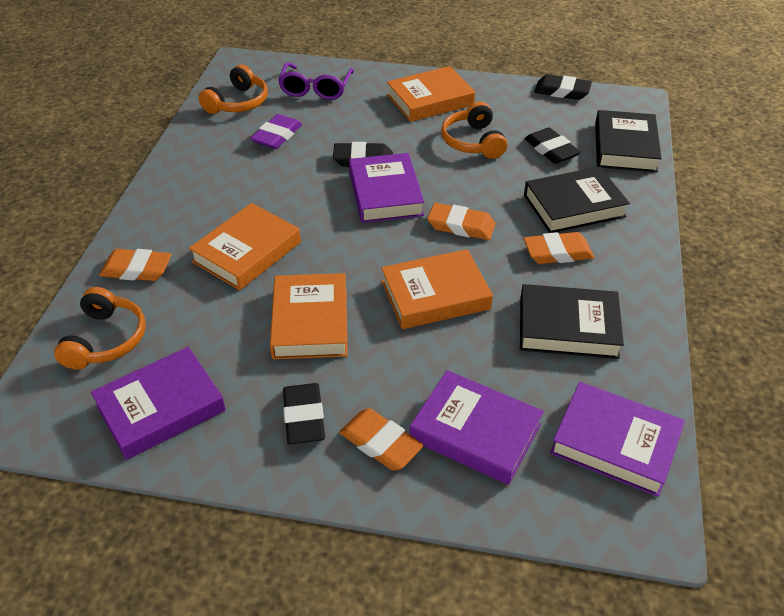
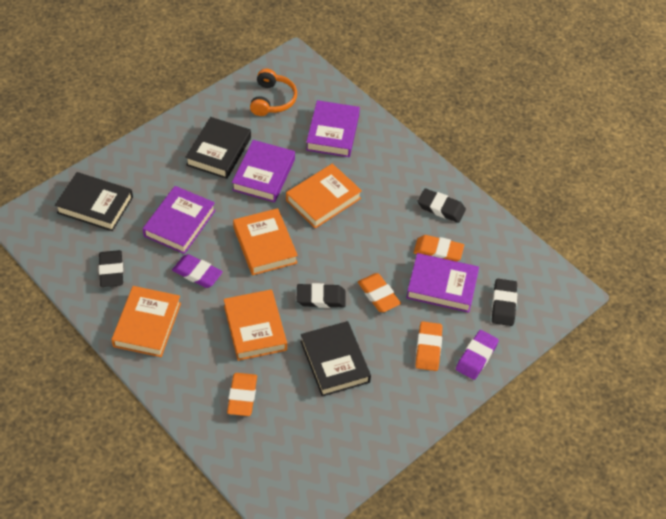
orange headphones: [54,287,146,369] [199,64,268,114] [441,102,507,159] = 3 -> [250,69,297,116] = 1
purple eraser: [250,114,303,149] = 1 -> [172,254,223,288] [456,330,499,380] = 2
purple glasses: [278,62,354,100] = 1 -> none = 0

